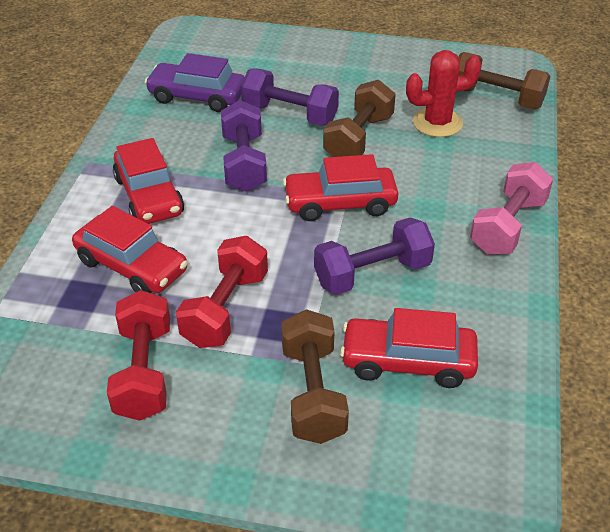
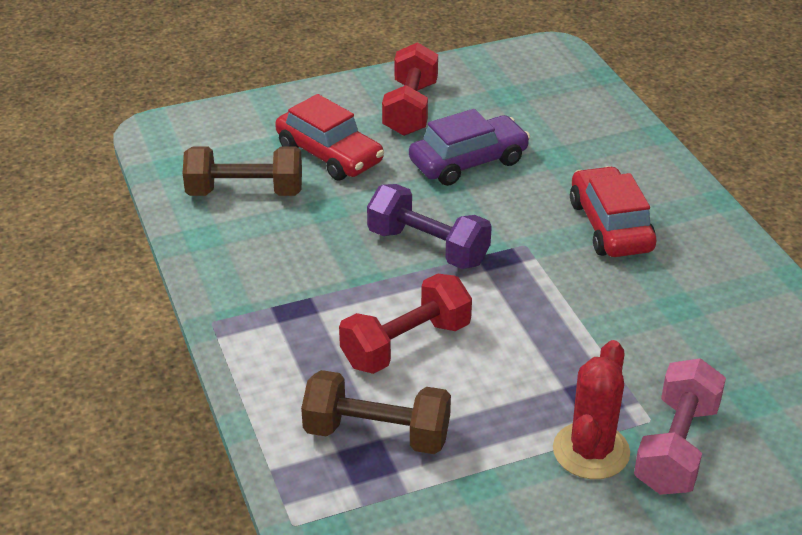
brown dumbbell: [281,309,349,444] [323,80,396,157] [459,52,550,109] = 3 -> [183,147,302,196] [301,370,451,454] = 2
purple dumbbell: [221,100,267,192] [241,68,339,126] [314,217,435,295] = 3 -> [367,184,492,269] = 1
red car: [72,206,188,293] [113,138,184,224] [283,154,398,221] [340,308,478,388] = 4 -> [275,94,384,181] [570,166,656,257] = 2

